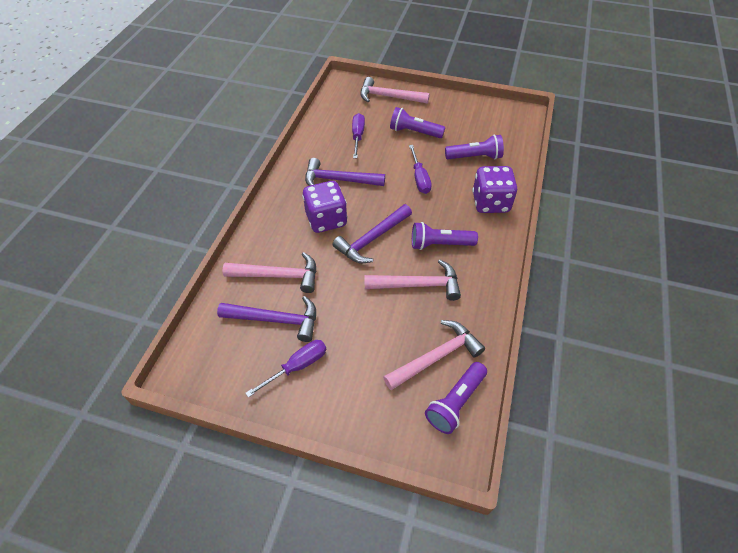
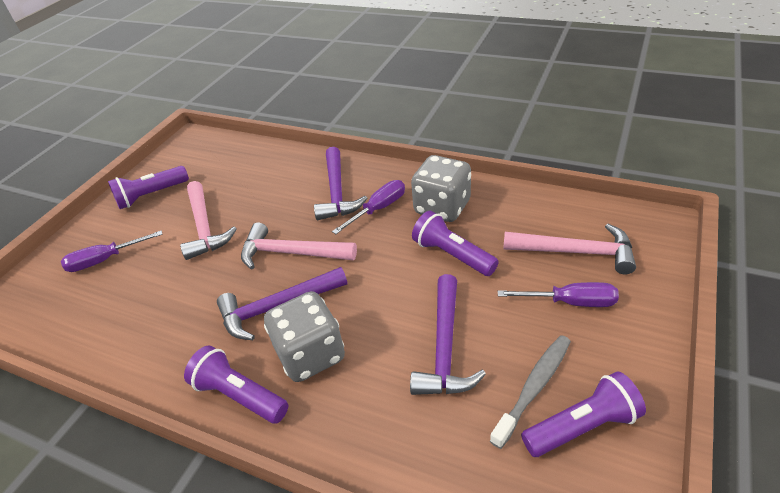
grey dice: none = 0 -> [264,291,345,382] [411,155,471,222] = 2
grey toothbrush: none = 0 -> [490,335,571,449] = 1
pink hammer: [223,252,316,293] [360,77,430,104] [364,260,461,301] [383,320,485,390] = 4 -> [180,181,237,260] [241,223,357,269] [503,224,636,274] = 3
purple dice: [302,181,348,233] [472,166,517,213] = 2 -> none = 0

